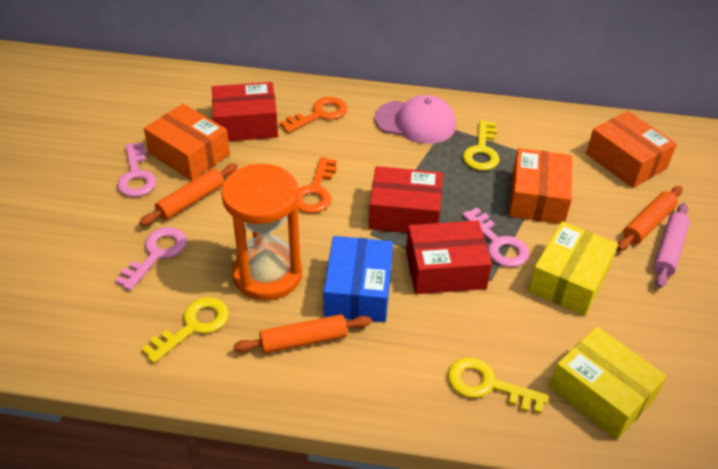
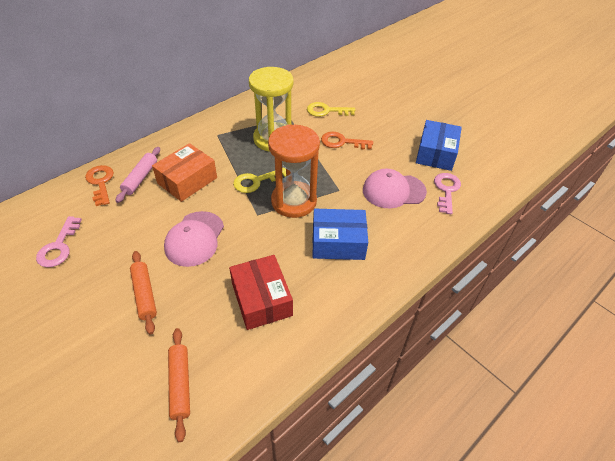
blue box: [324,236,393,322] = 1 -> [312,209,368,260] [416,120,462,171] = 2
orange box: [144,104,230,181] [509,148,572,224] [586,111,677,188] = 3 -> [152,143,217,202] = 1
orange rolling pin: [139,164,238,226] [233,314,372,354] [617,186,682,251] = 3 -> [130,251,157,334] [168,328,190,442] = 2
pink cap: [375,95,456,144] = 1 -> [164,211,224,267] [363,169,427,209] = 2
pink key: [115,227,187,291] [117,142,157,197] [462,208,529,267] = 3 -> [36,216,82,267] [434,173,461,214] = 2
red box: [212,82,278,141] [369,166,443,233] [406,221,492,294] = 3 -> [229,255,293,330] = 1
yellow box: [528,221,618,316] [549,327,667,440] = 2 -> none = 0
yellow hourglass: none = 0 -> [249,67,294,151] = 1
yellow key: [142,297,229,363] [448,358,548,414] [463,120,499,171] = 3 -> [233,167,286,193] [307,102,355,117] = 2

